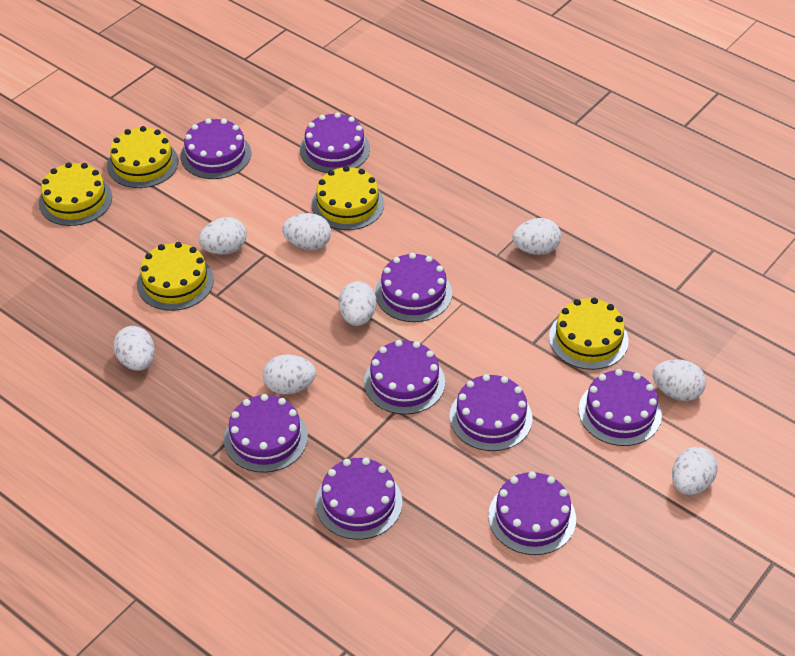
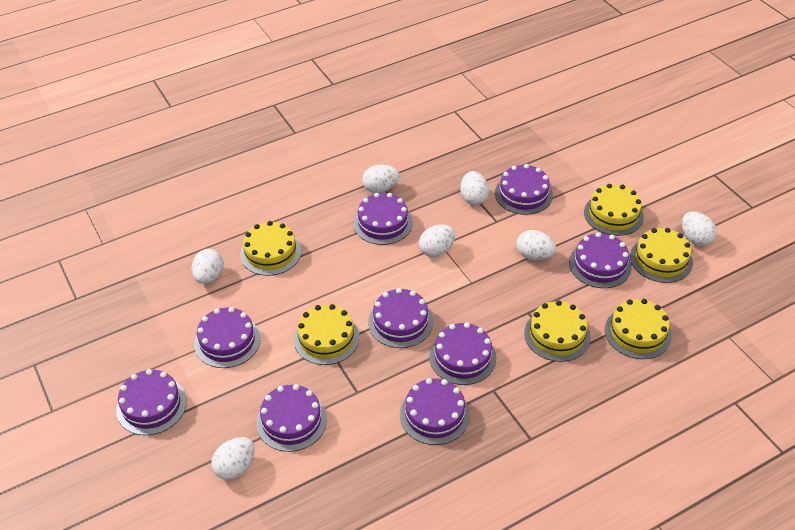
white egg: [113,326,155,371] [198,217,247,254] [263,354,316,395] [282,213,331,250] [338,281,376,326] [513,218,561,255] [653,359,706,401] [672,447,718,495] = 8 -> [191,249,224,284] [211,437,255,480] [362,165,399,193] [419,225,455,257] [460,171,489,205] [516,230,556,260] [682,212,717,246] = 7
yellow cake: [39,162,112,226] [107,126,179,188] [137,242,214,311] [311,166,384,230] [549,298,629,370] = 5 -> [240,221,301,276] [294,304,359,365] [524,300,591,362] [584,184,644,236] [605,299,672,359] [630,228,693,283] = 6

